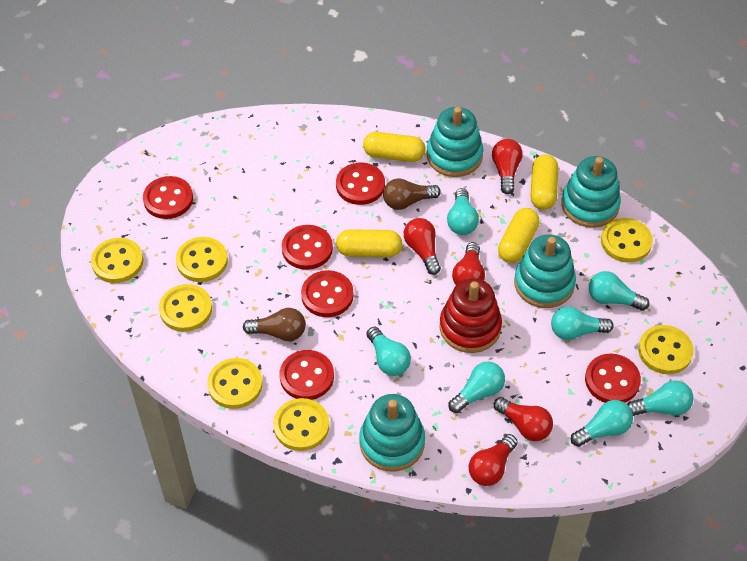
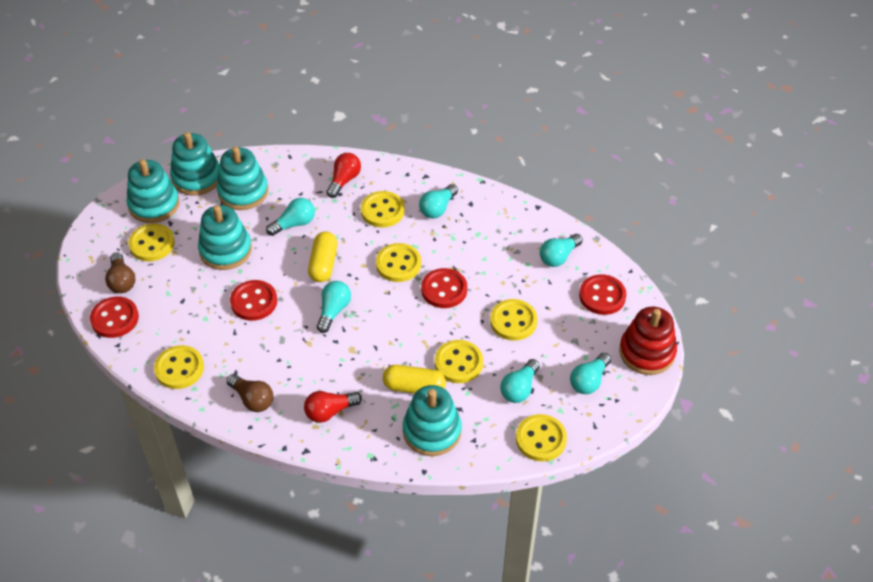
red button: [143,176,193,219] [280,350,334,400] [282,225,333,270] [301,270,354,317] [336,163,385,205] [585,354,641,403] = 6 -> [90,297,139,338] [230,280,277,321] [421,268,467,308] [579,274,626,315] = 4
red light bulb: [404,218,441,275] [452,242,485,285] [469,434,518,486] [492,139,523,194] [494,397,553,441] = 5 -> [304,391,362,423] [326,153,361,198] = 2
turquoise light bulb: [367,327,411,376] [447,188,479,235] [449,362,505,413] [551,307,614,340] [571,400,633,447] [589,271,649,311] [627,380,694,416] = 7 -> [266,198,315,236] [317,281,351,333] [419,184,458,218] [500,359,540,403] [540,234,583,267] [570,353,611,394] = 6
turquoise stacking toy: [359,394,425,472] [426,107,483,177] [514,234,576,308] [561,156,621,228] = 4 -> [126,159,180,223] [170,132,220,196] [198,205,252,270] [217,146,268,210] [403,385,462,456] = 5
yellow capsule: [336,229,402,257] [363,132,425,162] [498,208,540,263] [530,154,558,210] = 4 -> [308,231,337,282] [383,365,446,393] = 2

